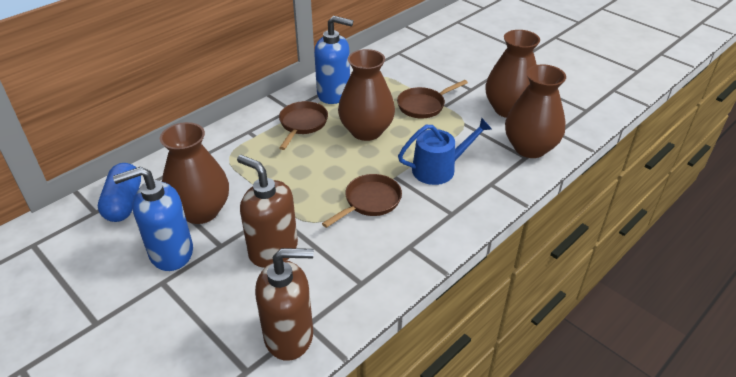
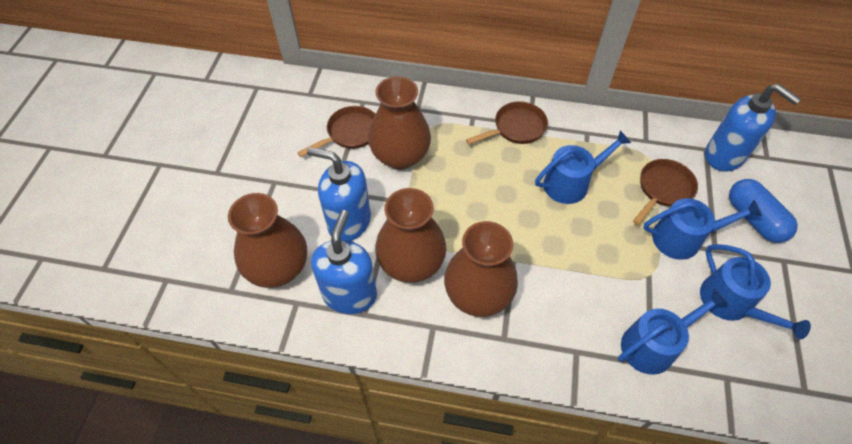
blue soap dispenser: [113,167,193,271] [314,16,353,104] = 2 -> [307,147,371,241] [311,210,377,314] [705,84,801,172] = 3
blue watering can: [398,118,492,185] = 1 -> [535,130,631,204] [618,288,729,375] [643,198,762,260] [700,244,811,340] = 4
brown soap dispenser: [237,155,298,268] [255,248,314,361] = 2 -> none = 0

